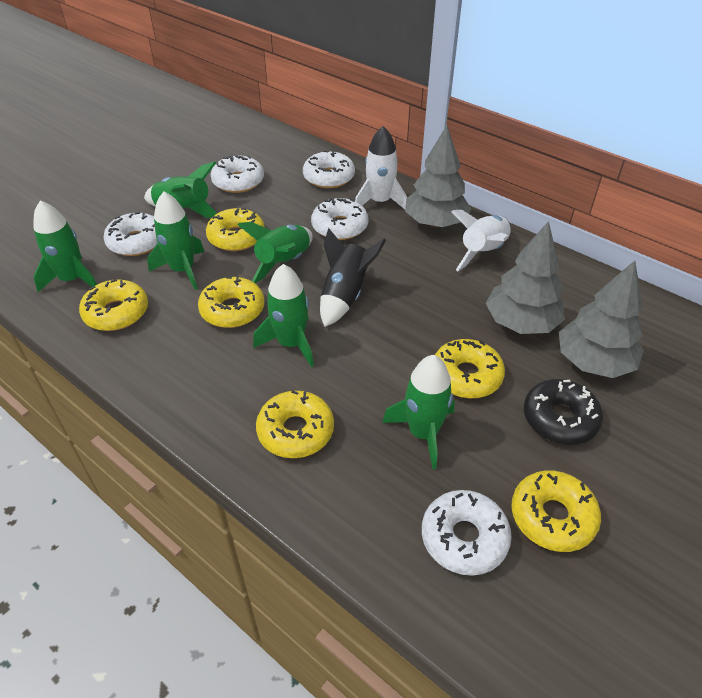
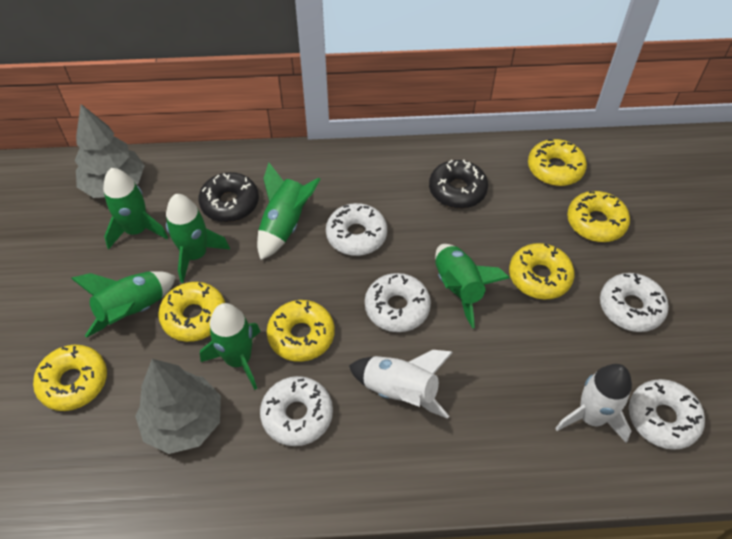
black donut: [524,379,603,445] = 1 -> [198,172,259,222] [429,160,488,209] = 2
black rocket: [320,228,386,327] = 1 -> none = 0
grey tree: [405,125,471,227] [486,221,565,334] [559,260,644,378] = 3 -> [75,104,145,198] [135,359,221,454] = 2

